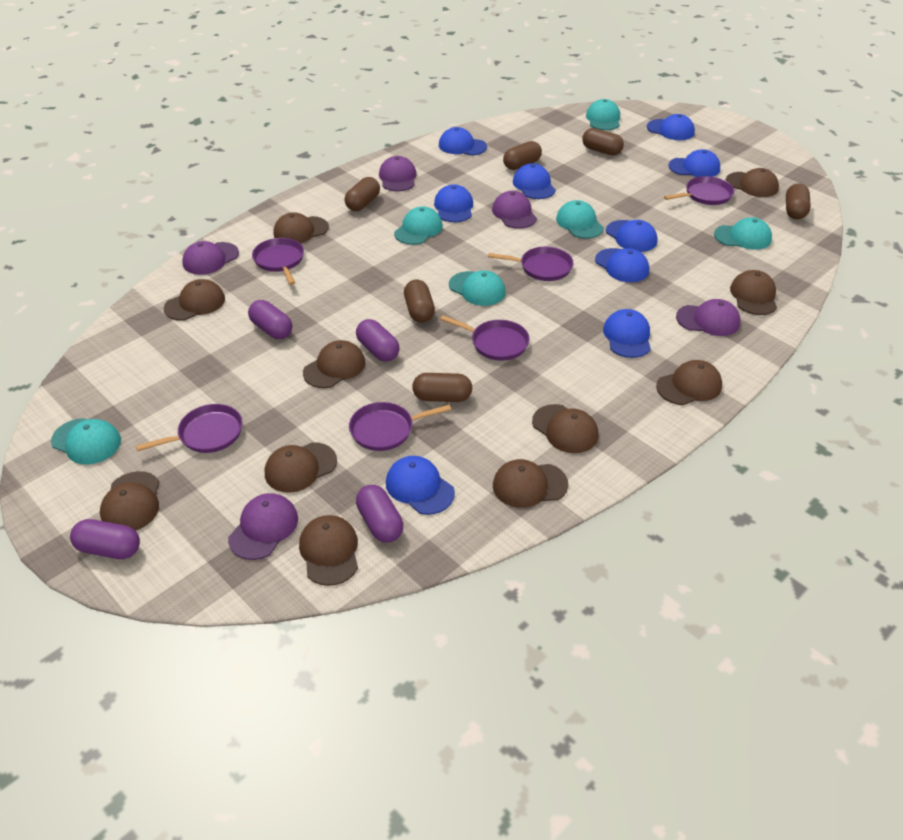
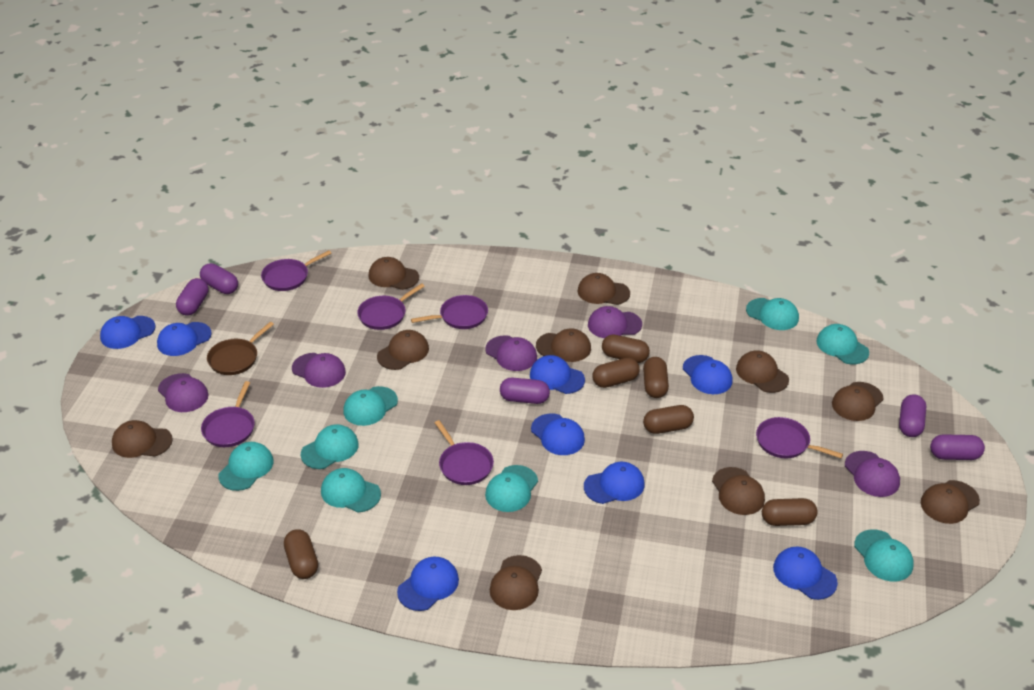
blue cap: [386,456,455,515] [434,184,473,222] [439,127,487,156] [513,163,556,199] [595,248,649,282] [603,309,651,358] [606,220,657,252] [647,114,695,140] [669,149,720,177] = 9 -> [100,316,155,349] [157,322,212,356] [397,557,459,611] [530,355,585,394] [531,414,585,455] [584,462,644,504] [683,355,733,394] [773,547,838,600] = 8
brown cap: [100,471,159,531] [164,279,225,321] [265,442,337,493] [274,212,329,243] [299,515,358,586] [303,340,365,388] [493,459,568,508] [532,404,598,453] [656,360,722,405] [726,168,779,197] [730,270,777,315] = 11 -> [112,420,173,458] [368,257,419,290] [377,330,429,370] [490,555,542,610] [536,328,591,362] [577,273,630,305] [712,467,765,515] [736,350,789,393] [832,382,883,421] [921,480,980,524] = 10
brown pan: none = 0 -> [207,322,274,375] = 1
purple capsule: [70,519,140,559] [248,300,292,339] [356,319,400,362] [356,485,403,542] = 4 -> [176,278,209,316] [200,263,238,294] [500,378,550,404] [899,394,926,437] [930,434,985,460] = 5
turquoise cap: [51,418,121,465] [394,206,443,245] [449,270,506,306] [556,200,604,239] [586,99,620,130] [714,217,772,250] = 6 -> [218,442,274,491] [301,424,359,469] [321,468,381,512] [343,386,398,426] [485,465,538,512] [746,298,799,330] [816,324,869,364] [854,529,914,582] = 8

